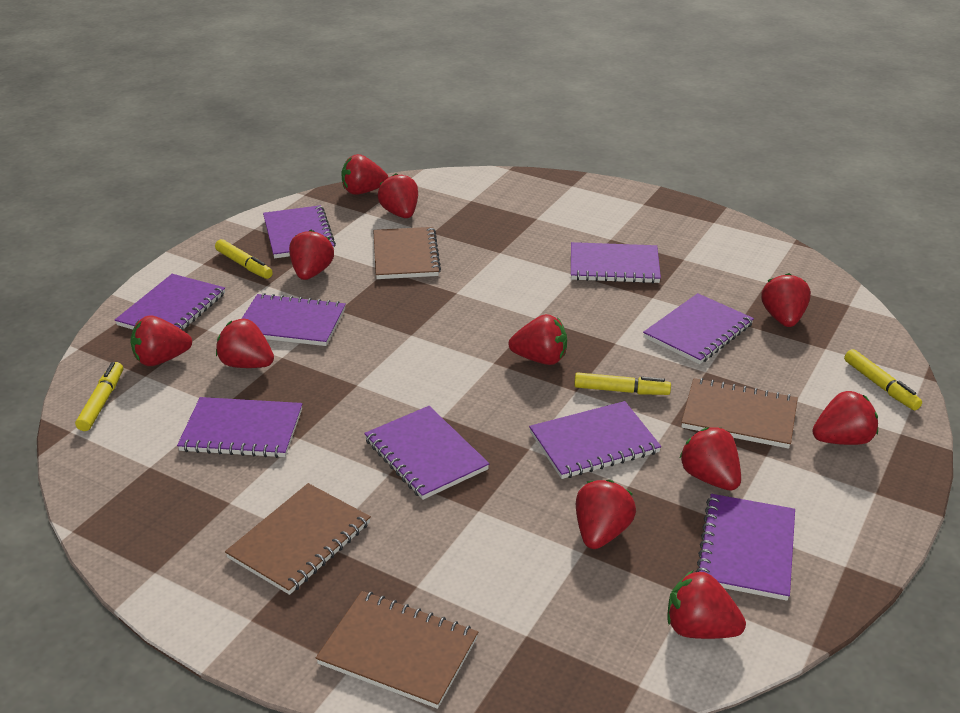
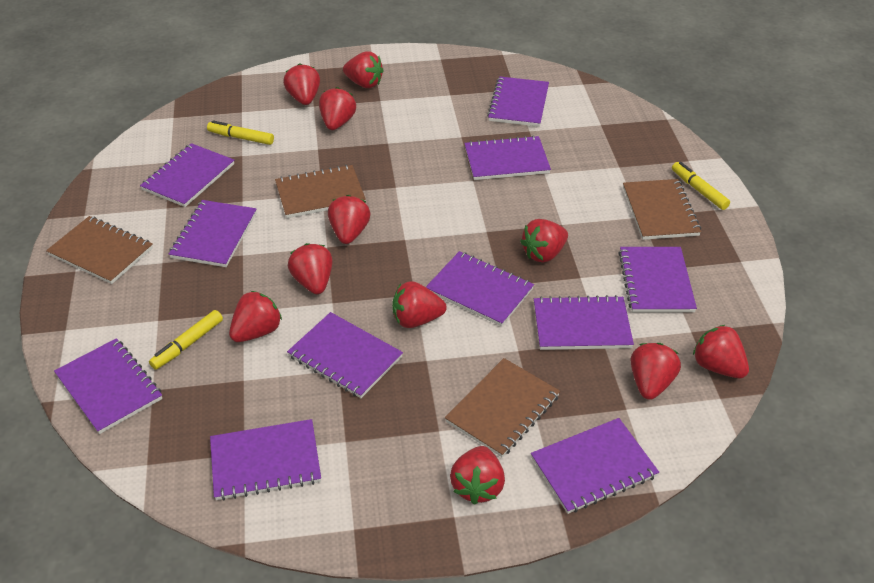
purple notebook: [115,274,225,330] [177,397,302,458] [242,293,346,346] [263,205,336,258] [364,406,489,500] [529,401,661,479] [571,242,661,283] [643,293,754,364] [696,494,795,601] = 9 -> [54,338,162,434] [140,143,234,207] [169,200,256,267] [210,419,321,501] [287,312,403,398] [426,251,534,326] [464,135,551,180] [487,77,549,127] [531,418,659,514] [534,295,634,350] [618,247,697,312] = 11
yellow marker: [75,362,123,431] [215,239,273,279] [574,372,671,395] [844,349,922,410] = 4 -> [149,310,223,370] [207,120,274,145] [672,162,730,210] = 3

